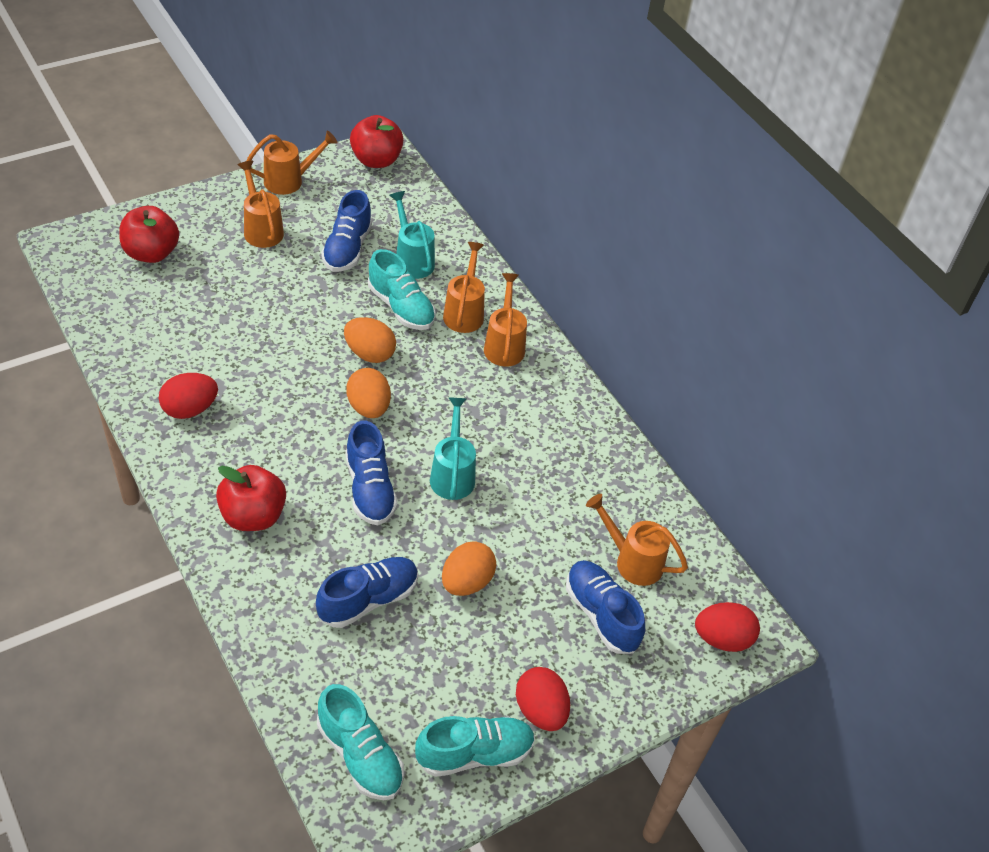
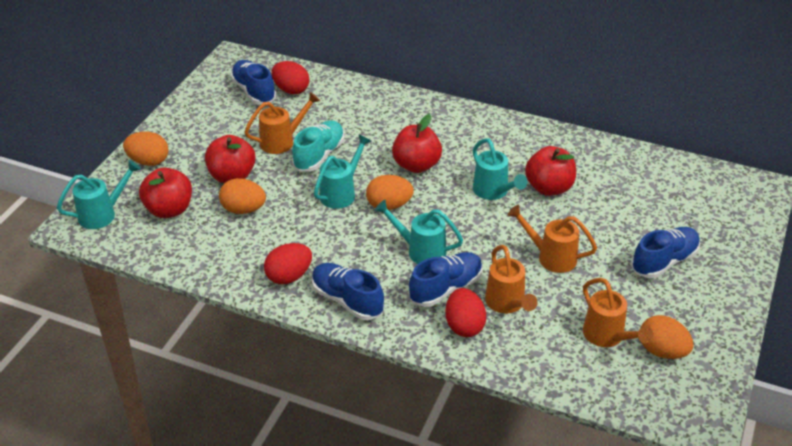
orange egg: [344,317,396,363] [346,368,391,418] [442,541,496,596] = 3 -> [123,131,169,166] [219,178,266,214] [366,175,414,210] [641,315,693,359] = 4
orange watering can: [237,161,284,248] [246,131,338,195] [443,242,485,333] [484,273,527,366] [586,494,688,586] = 5 -> [244,92,320,154] [485,245,538,313] [507,205,597,273] [583,278,653,347] = 4
red apple: [119,206,179,263] [216,465,286,531] [350,115,404,168] = 3 -> [139,168,192,218] [205,135,256,183] [392,114,442,173] [525,146,576,196] = 4
turquoise shoe: [317,684,404,800] [368,249,436,330] [415,716,535,777] = 3 -> [292,120,345,172] = 1
turquoise watering can: [389,191,435,279] [430,397,476,500] = 2 -> [57,160,141,229] [314,135,371,209] [374,200,463,264] [473,138,527,200] = 4

